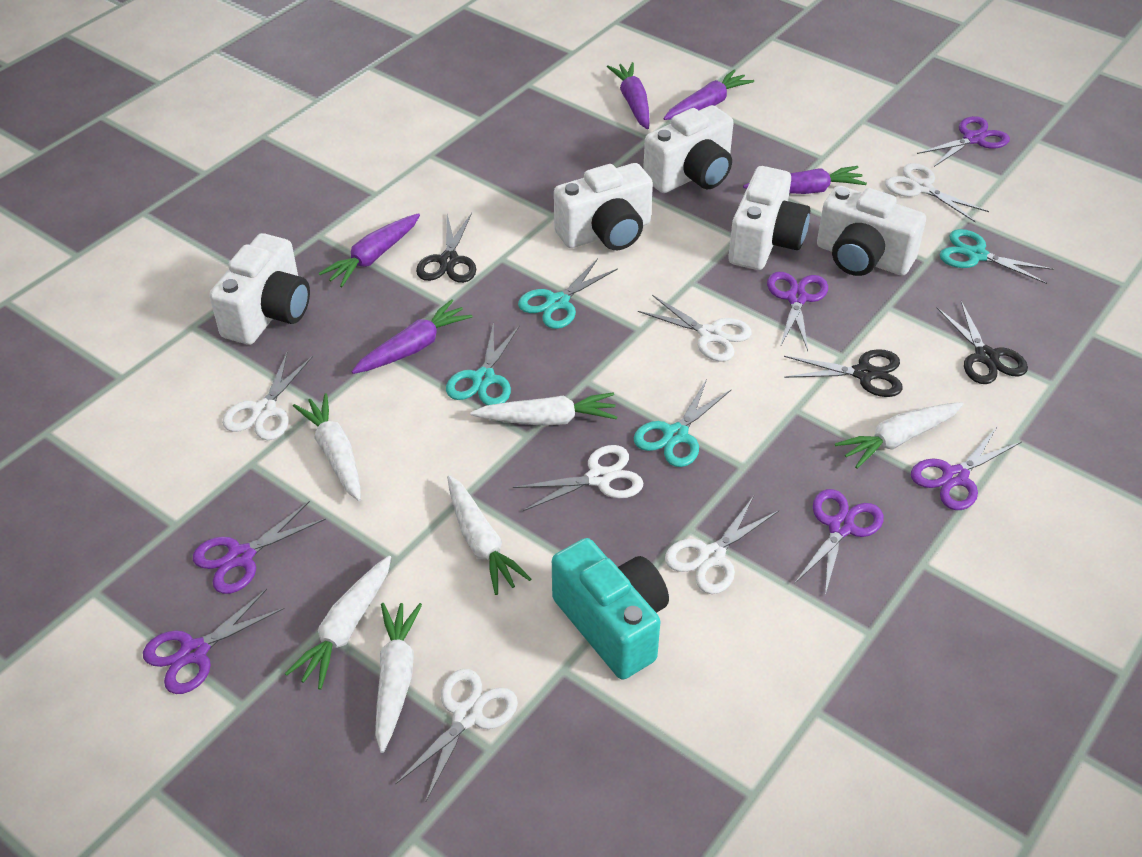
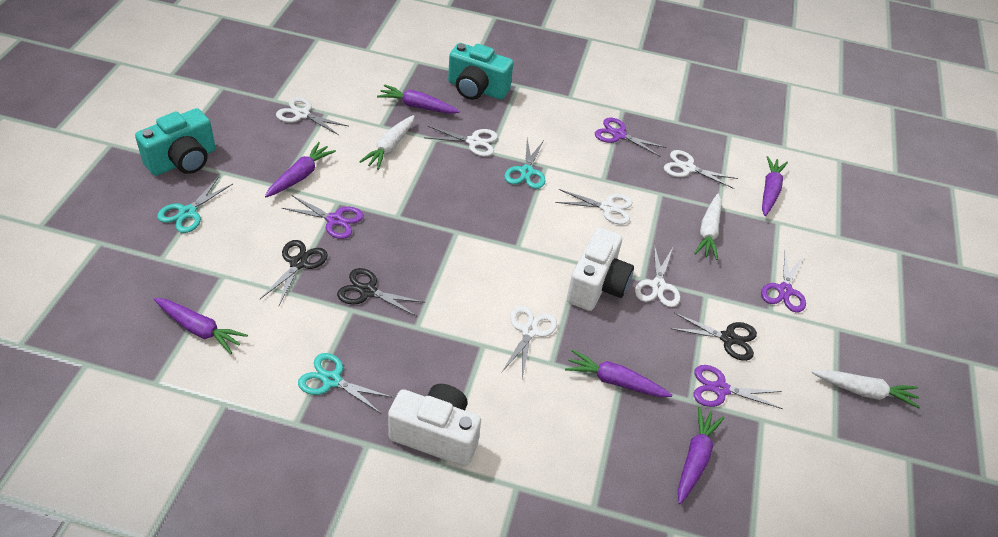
purple carrot: [318,213,420,287] [351,299,473,374] [607,62,650,129] [663,69,754,120] [743,166,867,194] = 5 -> [154,298,248,354] [265,142,336,197] [377,85,460,114] [565,350,672,397] [678,407,725,504] [762,156,788,216] = 6
purple scissors: [143,589,285,694] [193,501,326,594] [767,272,828,351] [795,489,884,595] [911,427,1022,510] [917,116,1010,167] = 6 -> [282,195,363,239] [595,118,667,156] [694,365,783,409] [761,251,806,312] = 4
turquoise camera: [552,538,669,679] = 1 -> [135,108,216,176] [448,43,513,100] = 2
turquoise scissors: [446,322,520,405] [518,259,618,329] [634,379,732,467] [939,229,1053,284] = 4 -> [157,177,233,233] [298,353,393,413] [505,139,546,189] = 3
white camera: [209,233,310,345] [554,163,653,250] [643,105,734,193] [728,166,810,270] [817,186,926,276] = 5 -> [388,384,481,467] [567,227,634,311] = 2
white carrot: [285,556,391,690] [293,393,361,501] [375,603,422,753] [447,475,531,595] [470,392,617,426] [835,402,964,468] = 6 -> [359,115,415,170] [694,194,721,260] [812,369,920,409] = 3

